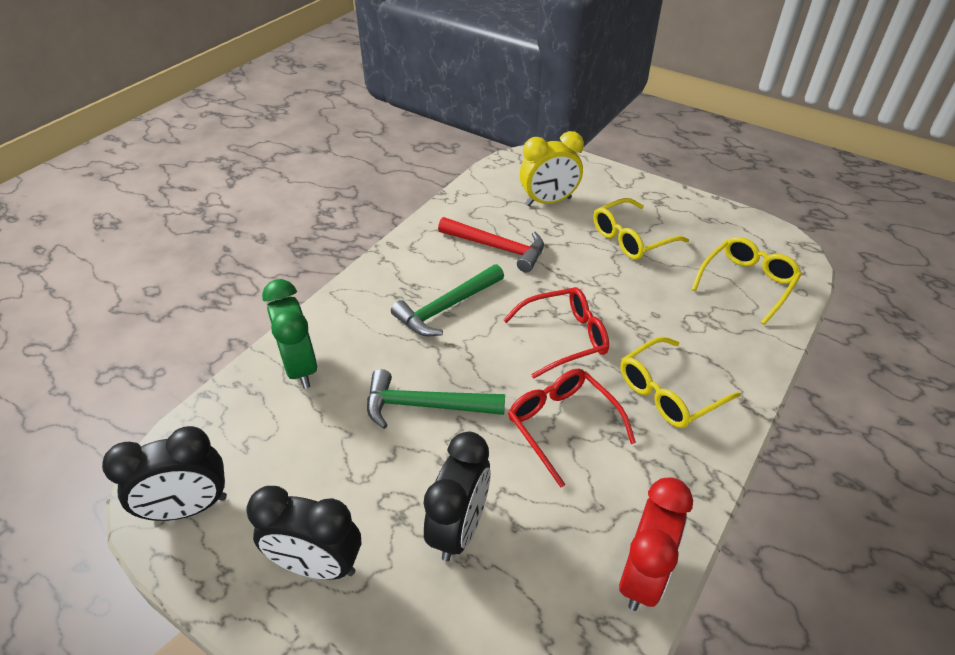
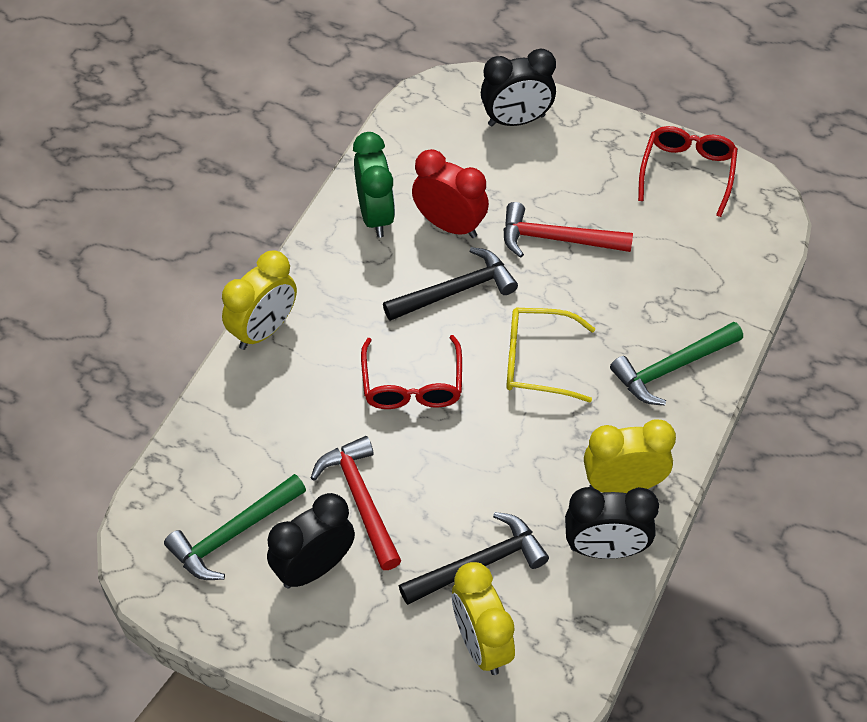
black hammer: none = 0 -> [383,247,518,321] [399,512,549,605] = 2
red hammer: [438,217,544,273] = 1 -> [311,436,401,570] [503,202,633,258] = 2
yellow clock: [520,131,584,206] = 1 -> [222,251,297,350] [452,562,515,675] [584,420,676,493] = 3
yellow glasses: [594,198,689,260] [621,337,741,428] [691,237,802,325] = 3 -> [506,308,595,402] = 1

